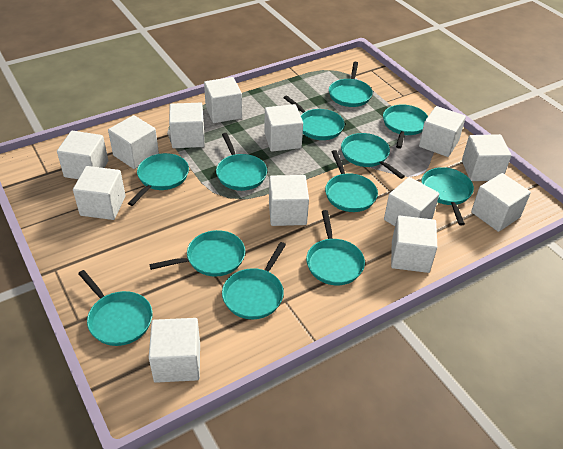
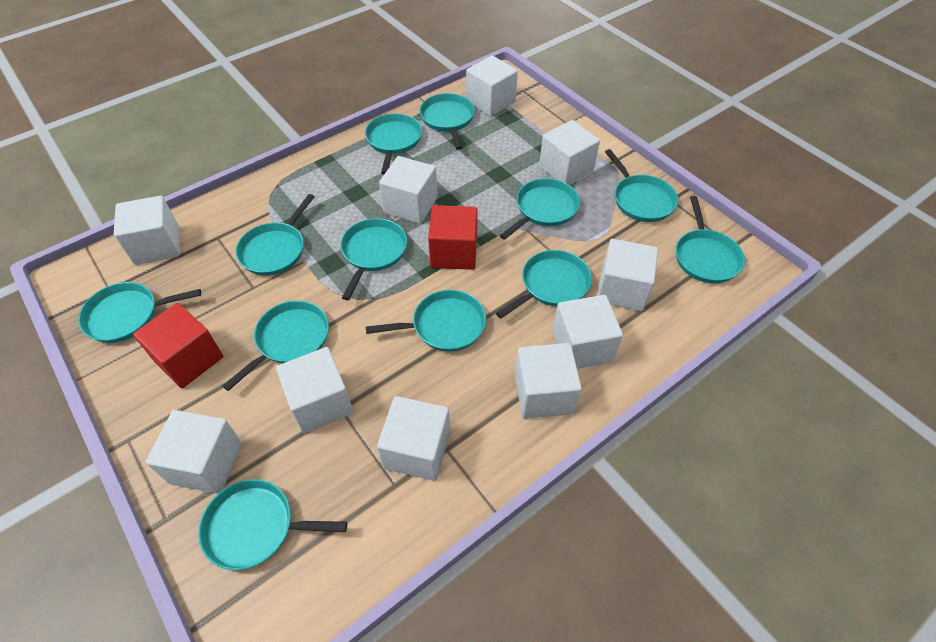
red cube: none = 0 -> [133,303,223,388] [428,205,477,270] = 2
white cube: [57,131,108,179] [73,166,126,220] [108,115,159,169] [149,318,200,383] [169,103,205,148] [204,77,242,123] [264,104,303,152] [269,175,309,226] [384,177,439,226] [391,215,437,273] [419,106,466,157] [462,134,512,181] [471,173,531,232] = 13 -> [114,196,180,265] [146,410,242,494] [276,347,353,433] [377,396,450,481] [379,156,438,224] [466,56,518,116] [515,343,582,419] [539,120,600,185] [552,295,623,369] [597,239,658,311] = 10

